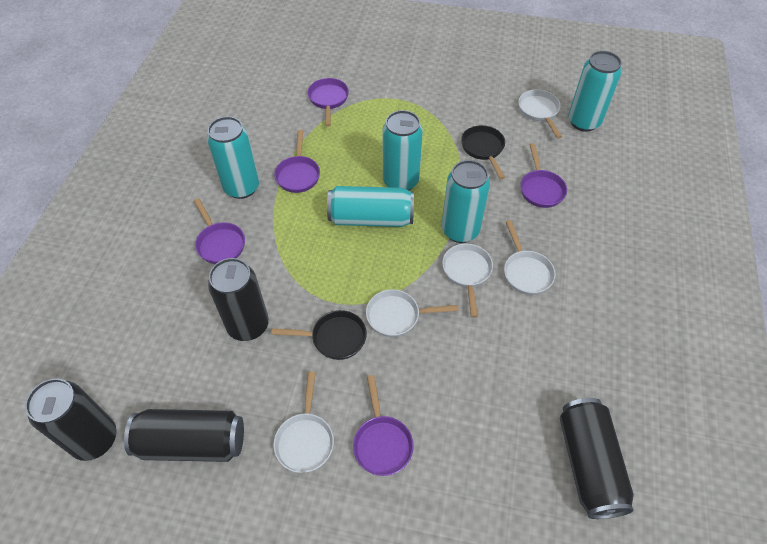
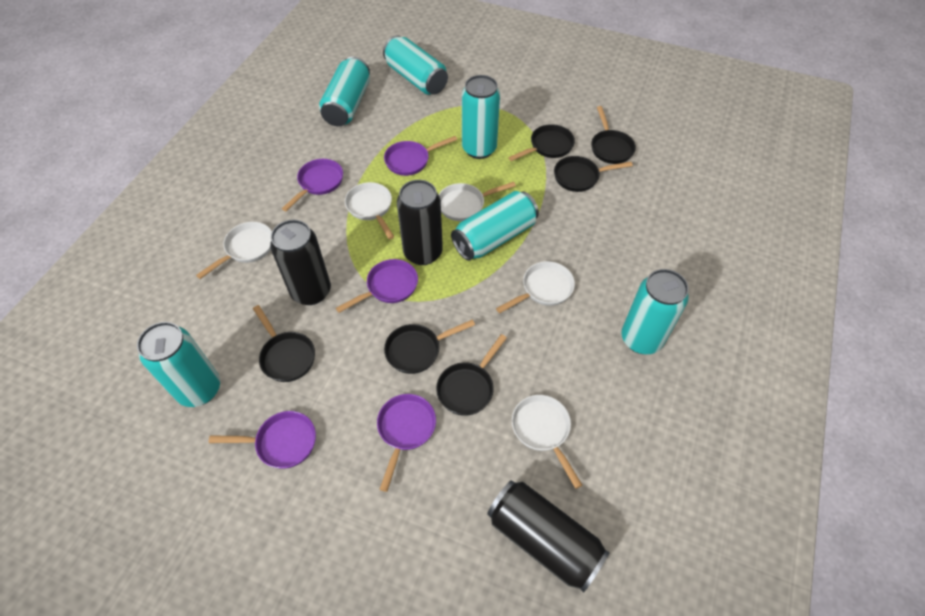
black can: [25,378,117,461] [124,409,244,462] [208,258,269,341] [560,398,634,519] = 4 -> [270,219,331,305] [397,180,443,265] [487,480,610,592] = 3
black pan: [271,310,367,360] [461,125,505,179] = 2 -> [253,305,315,382] [384,320,475,374] [436,334,507,416] [508,124,575,161] [554,156,633,192] [591,106,636,164] = 6
turquoise can: [207,116,259,199] [327,186,414,227] [383,110,423,190] [442,160,490,243] [568,51,622,132] = 5 -> [137,322,220,407] [319,56,370,126] [383,35,448,95] [451,191,539,261] [462,75,500,159] [621,269,689,354] = 6

